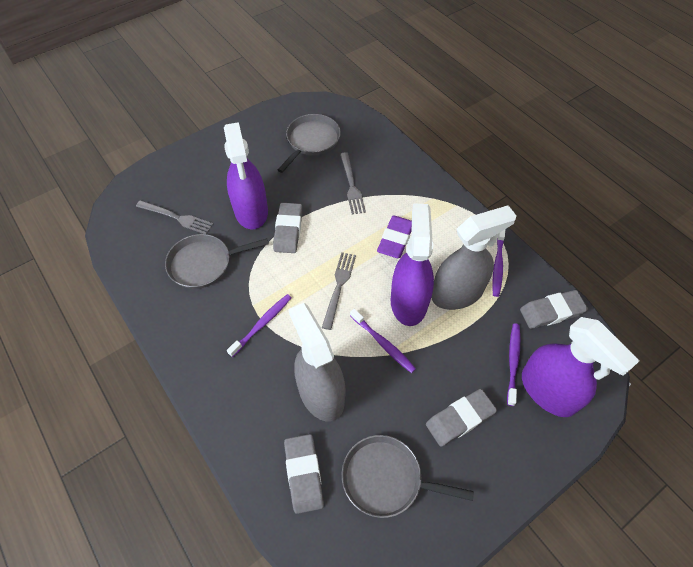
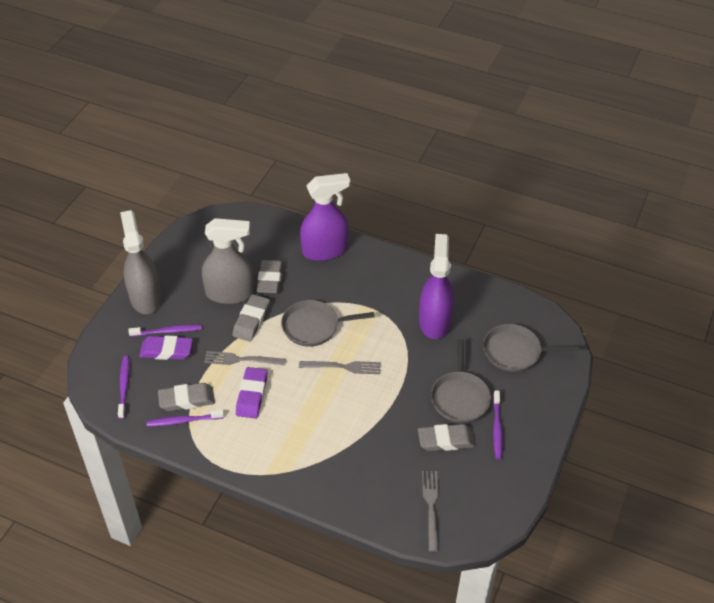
purple eraser: [377,215,412,258] = 1 -> [139,335,193,360] [236,367,267,418] = 2
purple spray bottle: [224,122,268,229] [391,203,434,326] [522,317,640,417] = 3 -> [300,173,350,261] [419,234,454,339] = 2

